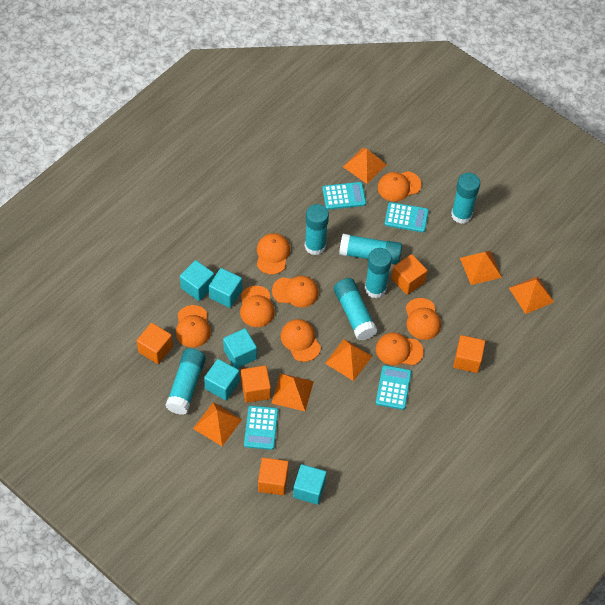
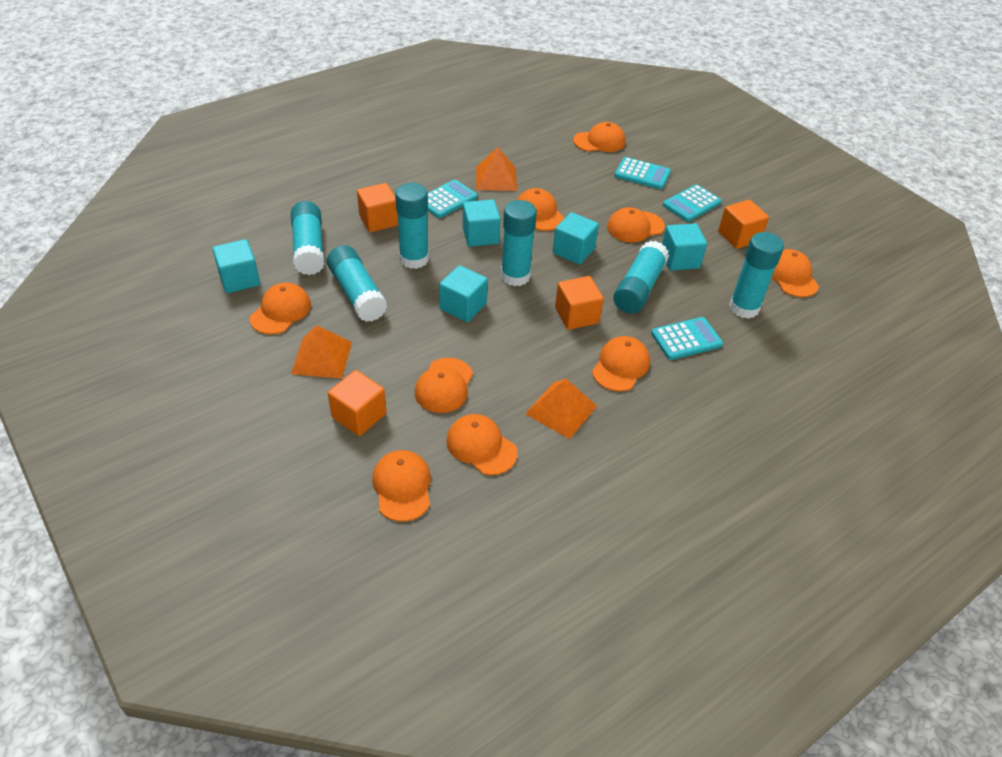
orange cap: [176,305,211,348] [240,286,275,327] [257,233,290,274] [272,276,319,307] [280,319,321,362] [376,333,424,365] [378,171,421,202] [406,298,441,340] = 8 -> [250,283,311,334] [372,450,431,521] [415,358,473,413] [446,414,518,475] [517,188,564,231] [573,122,625,152] [592,336,650,391] [607,207,665,242] [771,249,819,297] = 9
orange cube: [136,323,173,364] [241,366,271,403] [258,458,289,495] [392,254,427,295] [453,335,485,373] = 5 -> [328,370,386,436] [357,183,398,232] [555,276,604,330] [718,200,769,249] = 4
orange pyramid: [193,402,242,446] [272,373,314,411] [325,339,372,381] [343,148,387,184] [460,251,502,285] [509,276,554,314] = 6 -> [291,325,352,379] [476,147,517,191] [525,379,597,439] = 3

